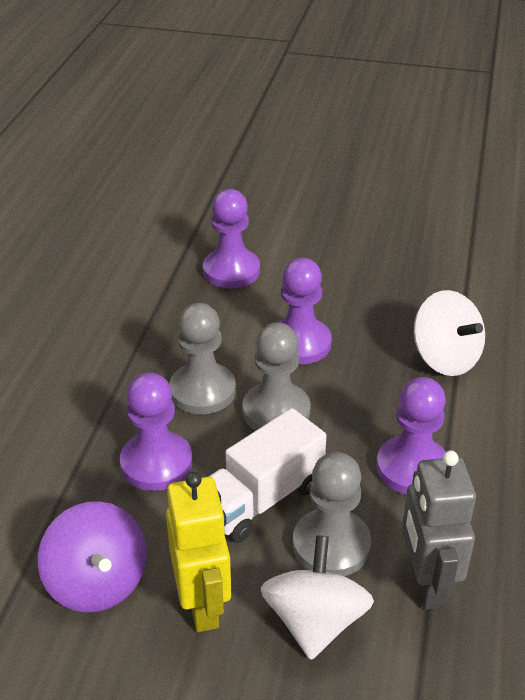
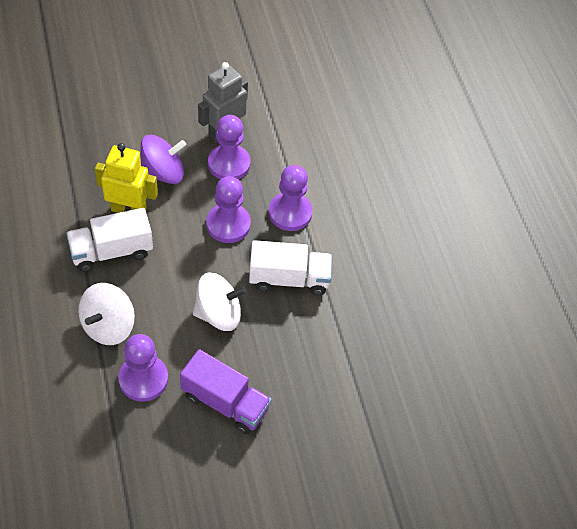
grey pawn: [169,303,236,414] [242,322,310,431] [293,452,371,576] = 3 -> none = 0
purple truck: none = 0 -> [180,349,271,434] = 1
white truck: [208,408,326,543] = 1 -> [66,208,153,272] [249,240,332,295] = 2

